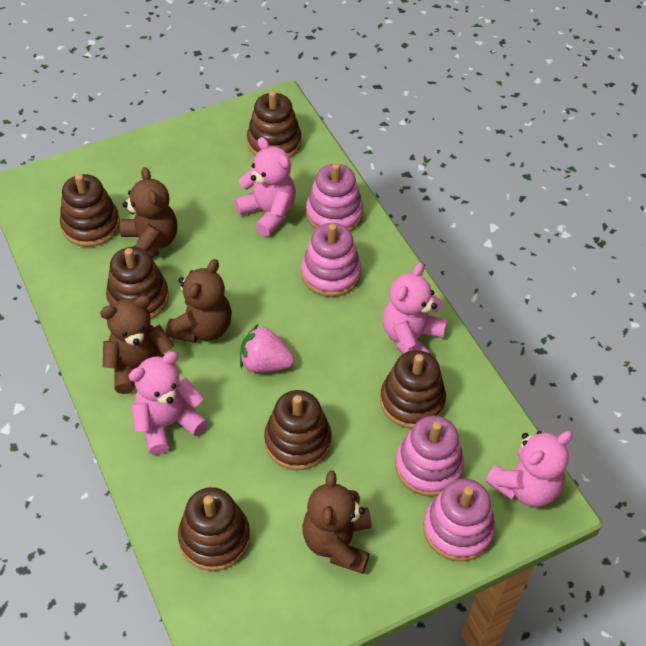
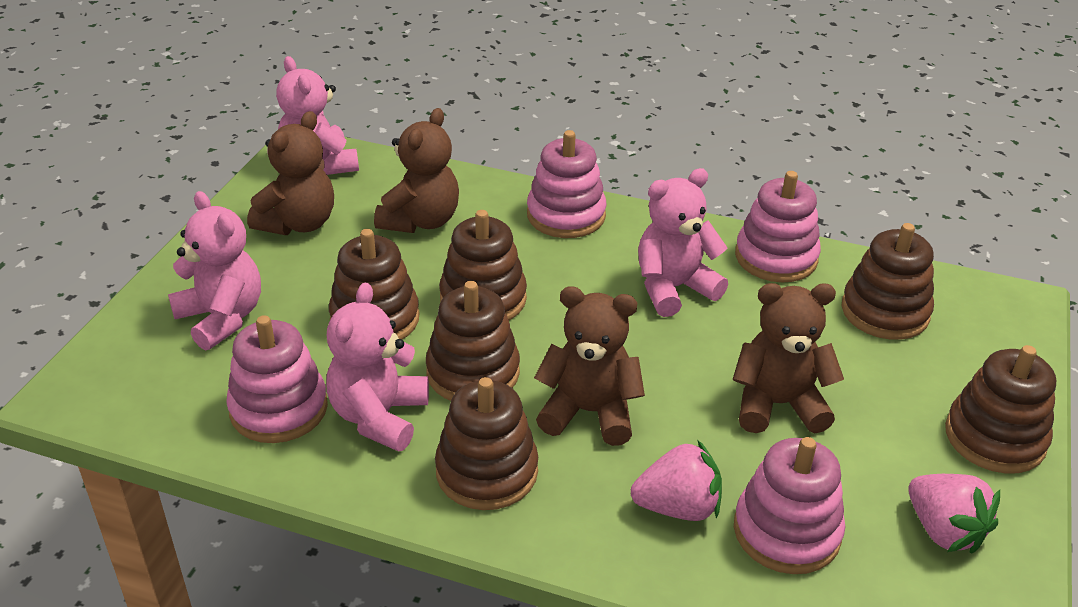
pink strawberry: [240,323,294,372] = 1 -> [631,440,722,521] [908,474,1000,554] = 2

